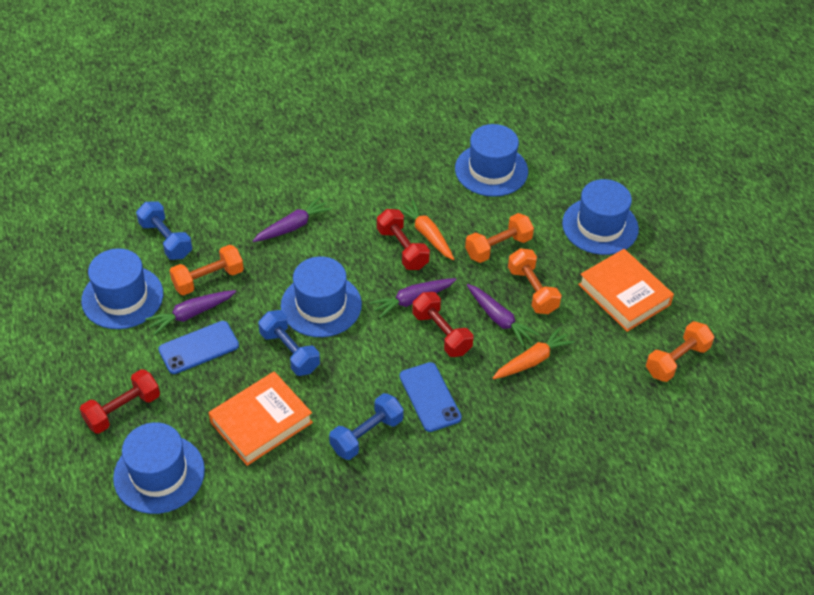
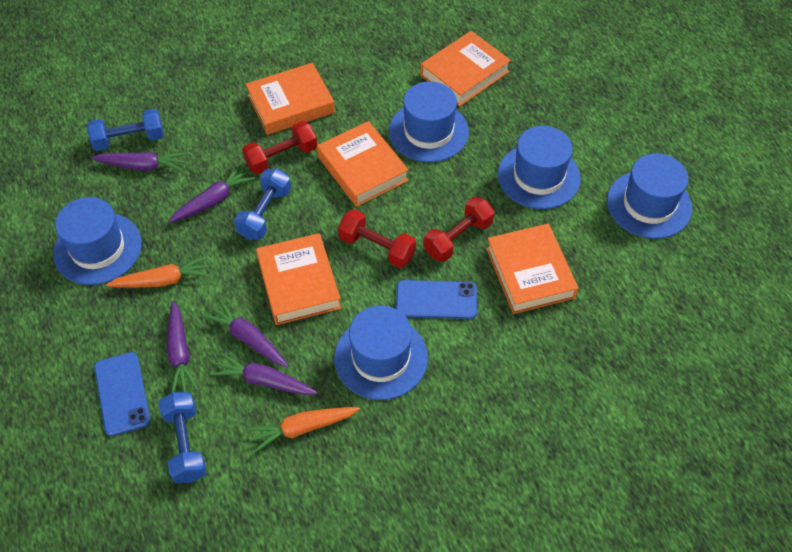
orange book: [209,371,313,466] [578,249,674,332] = 2 -> [246,63,335,135] [256,233,341,325] [317,121,409,207] [420,31,511,107] [486,224,579,314] = 5
orange dumbbell: [170,245,244,295] [465,213,534,263] [508,248,561,314] [646,321,714,382] = 4 -> none = 0
purple carrot: [145,290,236,335] [253,197,332,242] [370,278,457,319] [467,284,539,347] = 4 -> [91,152,186,171] [167,301,198,393] [168,165,255,223] [202,299,289,367] [210,352,317,395] = 5

